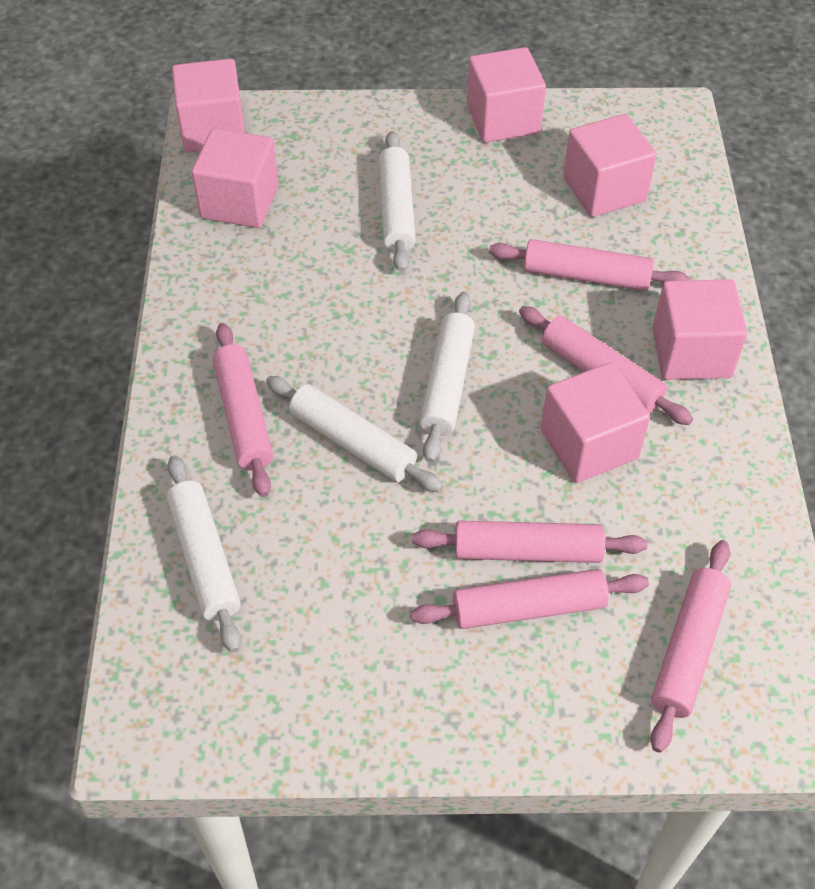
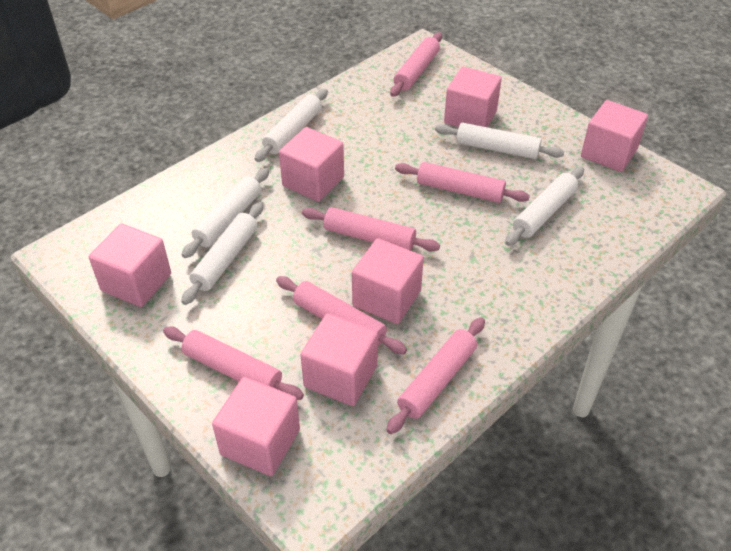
pink cube: [172,59,245,153] [192,128,279,228] [467,47,546,143] [541,362,650,483] [563,114,657,217] [653,279,747,380] = 6 -> [89,223,171,307] [212,377,300,476] [279,127,344,202] [301,313,378,406] [352,238,424,324] [444,67,502,127] [581,100,648,172] = 7
white rolling pin: [166,455,241,653] [266,376,443,492] [379,131,416,272] [419,292,475,462] = 4 -> [181,202,263,305] [182,168,269,258] [255,89,328,162] [435,122,564,159] [505,167,584,246] = 5

